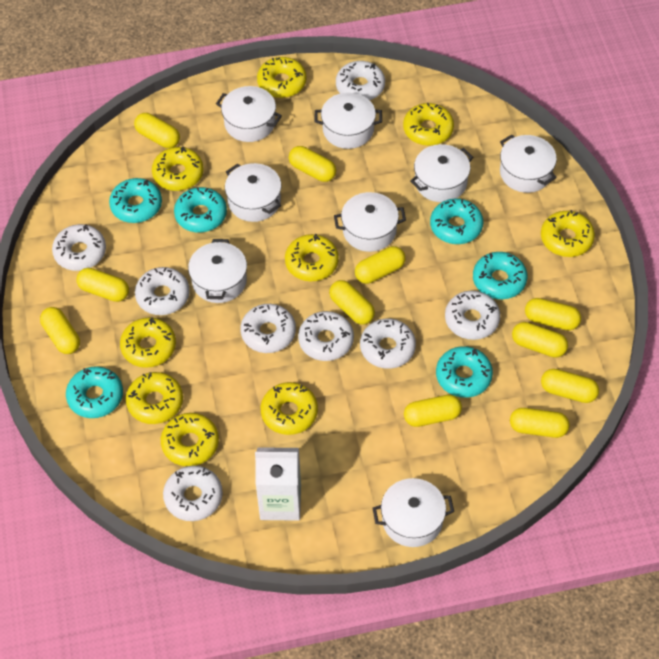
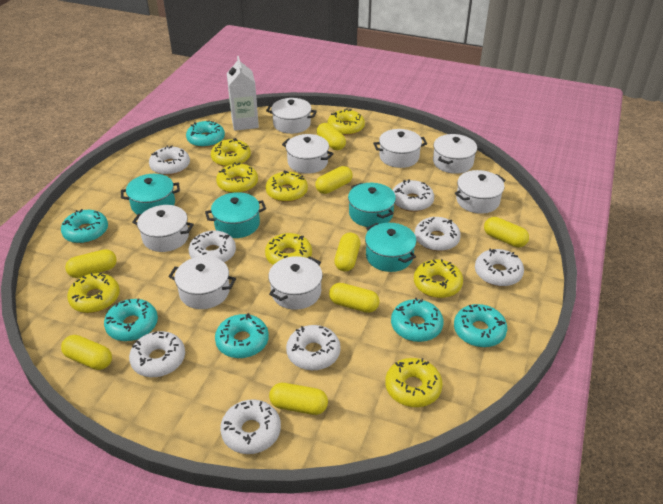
turquoise pot: none = 0 -> [121,174,180,215] [205,192,266,238] [348,183,396,227] [365,223,416,272] = 4
yellow capsule: [40,307,80,354] [76,268,129,302] [134,113,180,148] [289,146,336,182] [329,280,375,325] [355,246,406,284] [404,395,462,427] [510,408,569,438] [512,322,568,358] [525,298,581,331] [541,369,599,403] = 11 -> [61,335,112,370] [65,249,117,278] [269,383,328,415] [315,166,353,194] [317,123,346,150] [329,283,380,313] [334,233,360,271] [484,217,529,247] = 8
yellow donut: [120,317,176,368] [126,372,183,424] [152,146,204,191] [161,413,219,466] [257,57,307,98] [261,382,318,435] [285,234,339,281] [403,103,454,146] [541,210,595,257] = 9 -> [67,272,120,313] [211,138,251,167] [216,162,258,193] [265,233,312,265] [266,170,308,202] [327,109,365,135] [385,358,443,407] [414,259,463,298] = 8

